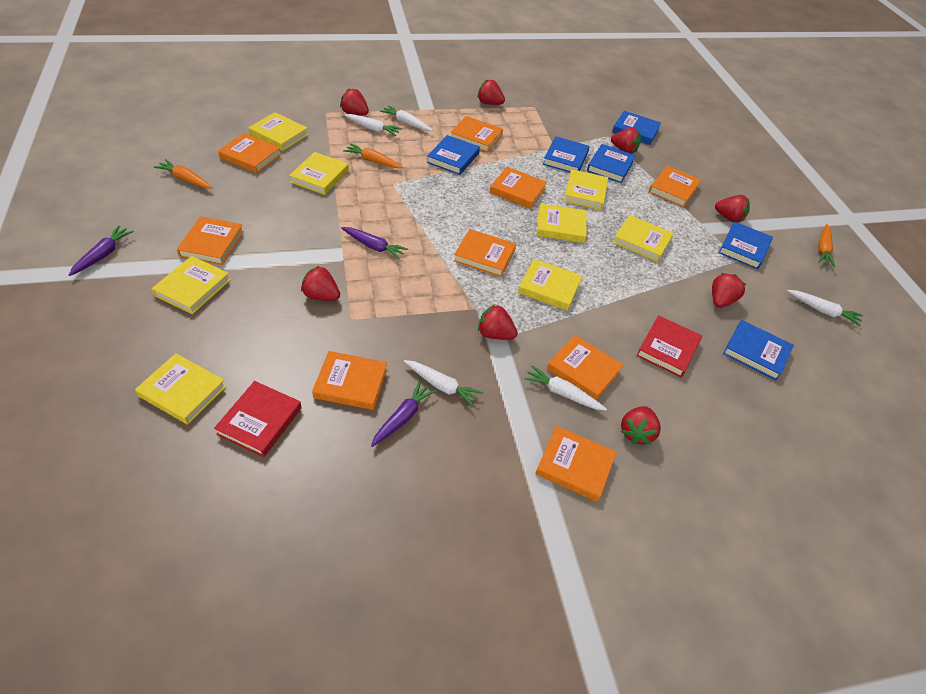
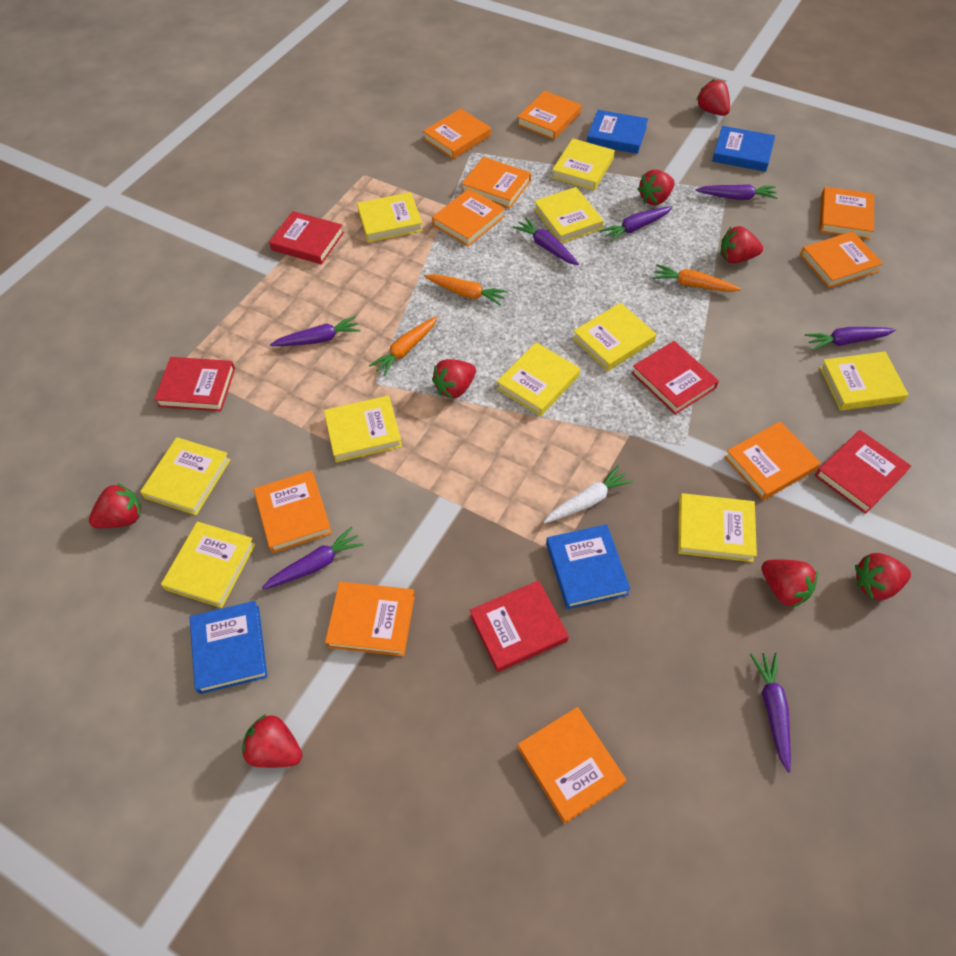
blue book: [427,135,480,175] [543,136,590,172] [587,144,636,183] [612,111,661,145] [718,221,773,269] [723,320,794,381] = 6 -> [190,601,268,694] [546,524,631,609] [587,110,648,154] [712,126,775,172] = 4
orange book: [177,216,244,265] [218,133,281,173] [312,351,387,410] [450,116,503,153] [454,229,516,277] [490,167,547,209] [535,426,616,502] [547,335,623,400] [649,166,701,207] = 9 -> [254,470,332,553] [325,582,415,656] [423,108,491,159] [432,188,505,247] [461,157,531,209] [517,91,581,140] [518,707,627,824] [724,421,821,500] [800,231,883,288] [819,187,874,240] = 10
purple carrot: [69,225,134,276] [341,227,408,260] [371,380,437,447] = 3 -> [262,527,363,590] [270,316,360,346] [513,218,579,265] [600,206,673,242] [695,184,778,200] [750,653,791,773] [805,327,896,351] = 7
red book: [214,381,302,457] [636,315,702,378] = 2 -> [154,357,235,412] [269,211,344,265] [470,580,569,673] [632,341,719,415] [815,430,911,514] = 5
white carrot: [345,114,402,136] [380,105,432,131] [404,360,483,407] [524,365,607,411] [787,290,863,326] = 5 -> [544,465,634,524] = 1
yellow book: [135,353,226,425] [152,256,230,314] [249,112,308,151] [289,152,349,195] [518,259,582,311] [537,204,587,243] [564,169,608,210] [613,215,674,262] = 8 -> [140,437,231,515] [161,521,256,608] [324,395,402,462] [357,192,423,243] [497,342,580,416] [534,187,604,243] [552,139,615,190] [573,303,656,371] [678,493,757,562] [820,351,908,411] = 10

